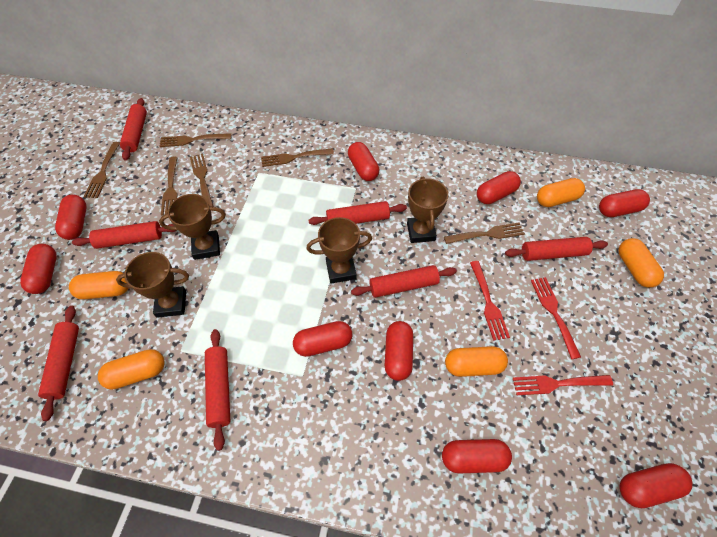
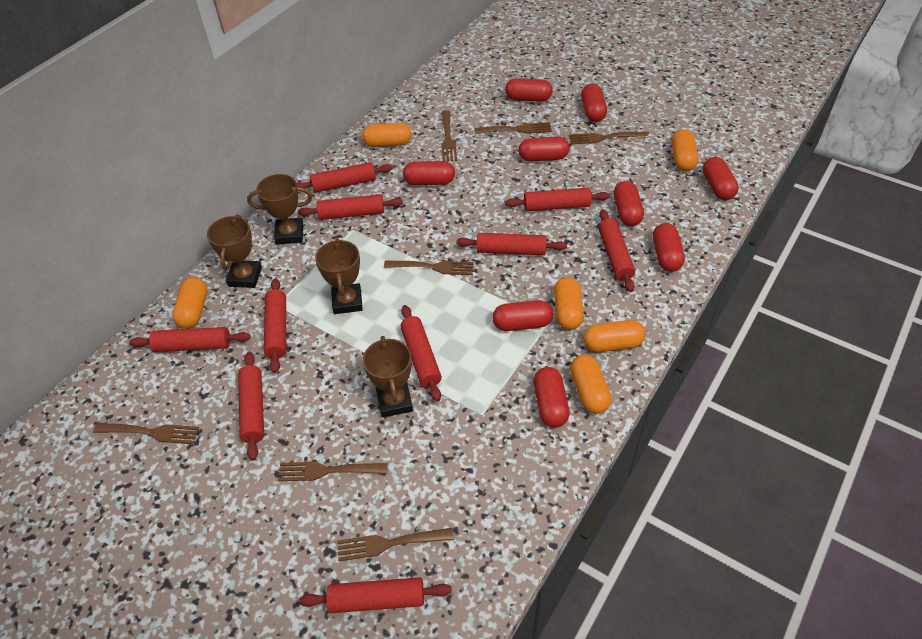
brown fork: [84,142,120,198] [160,133,231,147] [161,157,178,216] [190,154,214,207] [261,148,334,167] [444,222,525,244] = 6 -> [93,423,199,444] [278,462,387,481] [337,528,454,561] [384,261,474,275] [441,110,457,162] [474,122,552,134] [569,132,648,144] = 7
orange capsule: [69,271,129,299] [98,349,165,390] [445,346,508,377] [537,178,585,207] [619,238,664,288] = 5 -> [172,277,208,329] [362,123,412,147] [554,277,584,330] [570,355,611,414] [583,320,646,352] [671,129,698,171] = 6
red fork: [470,261,510,341] [513,375,613,395] [531,277,581,359] = 3 -> none = 0
red rolling pin: [38,306,79,421] [72,221,177,249] [120,98,147,160] [205,329,231,451] [308,201,407,225] [351,265,457,298] [505,237,608,261] = 7 -> [129,327,251,352] [238,352,264,461] [264,278,286,373] [297,162,393,193] [298,194,403,220] [299,577,452,613] [400,305,442,402] [457,233,567,255] [505,188,610,211] [598,209,635,292] = 10

